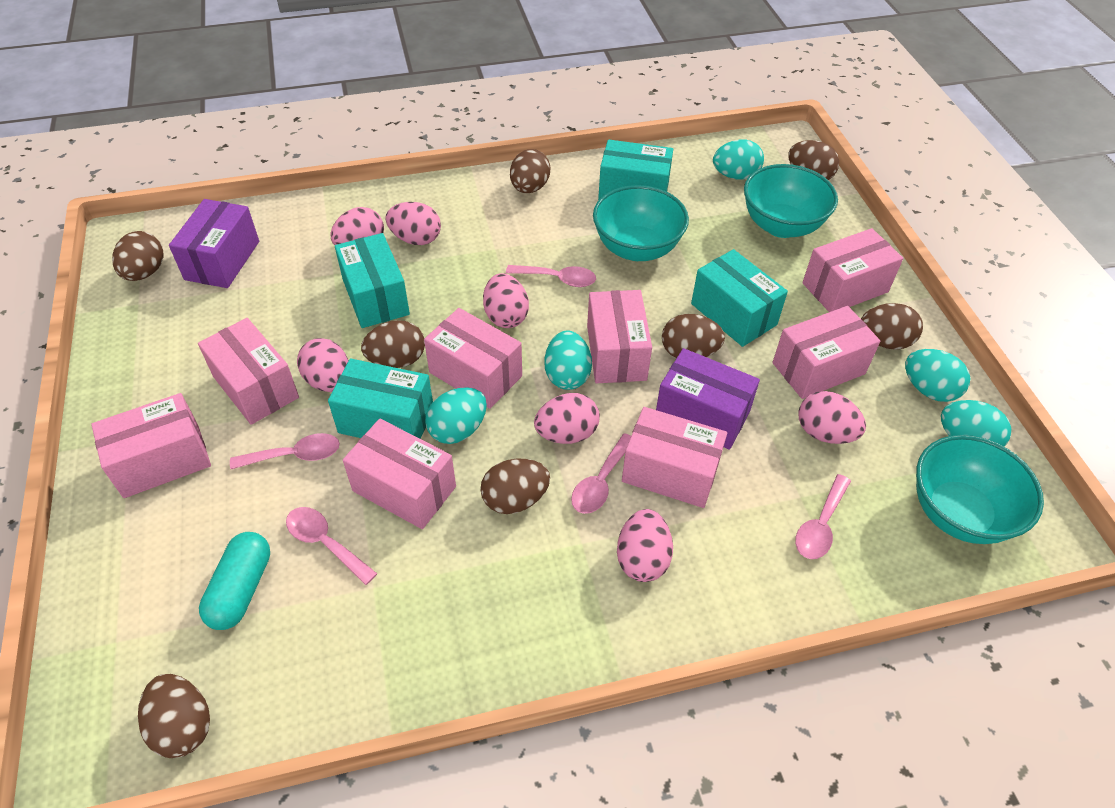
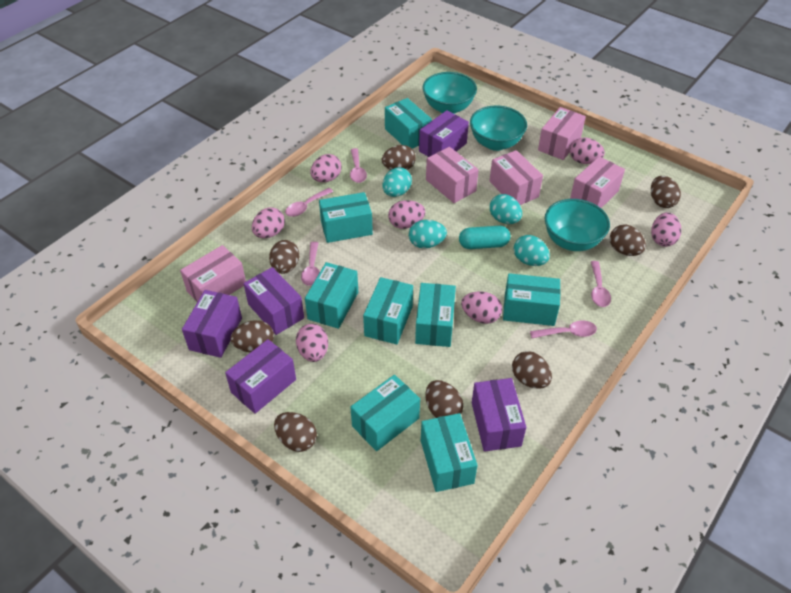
pink box: [91,393,211,498] [198,318,299,425] [343,419,456,529] [424,308,522,409] [587,290,652,383] [622,407,727,508] [773,306,880,399] [802,228,903,312] = 8 -> [180,245,246,302] [426,147,479,203] [490,150,543,205] [538,107,586,160] [570,156,625,208] = 5
purple box: [169,199,259,288] [656,348,760,450] = 2 -> [182,290,242,358] [225,339,296,414] [243,267,304,335] [419,110,469,157] [472,378,526,452] = 5
turquoise box: [328,359,433,439] [335,233,410,328] [598,140,673,200] [691,249,788,347] = 4 -> [305,262,358,329] [319,192,373,243] [350,375,420,451] [363,277,413,344] [385,98,432,149] [415,283,456,347] [421,413,477,492] [503,273,560,326] = 8
turquoise egg: [425,387,487,444] [544,331,592,390] [713,139,764,179] [905,349,970,402] [941,400,1011,447] = 5 -> [383,167,412,197] [409,220,447,249] [490,194,522,224] [514,235,550,266] = 4

